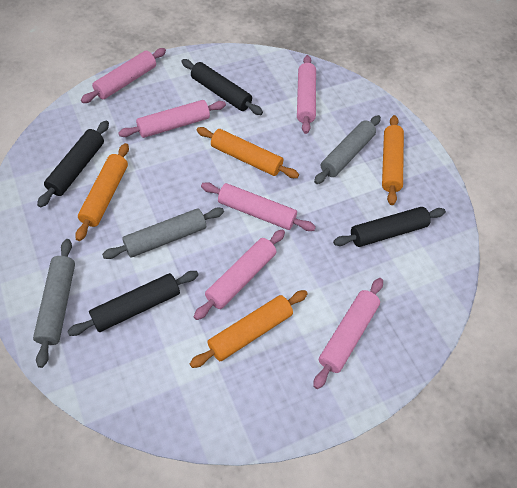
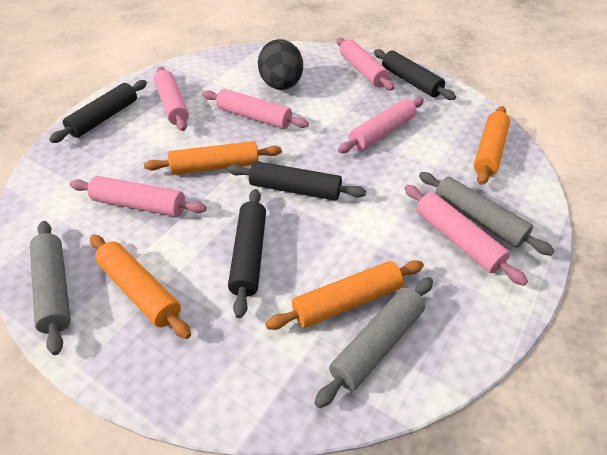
black egg: none = 0 -> [258,39,303,90] = 1

